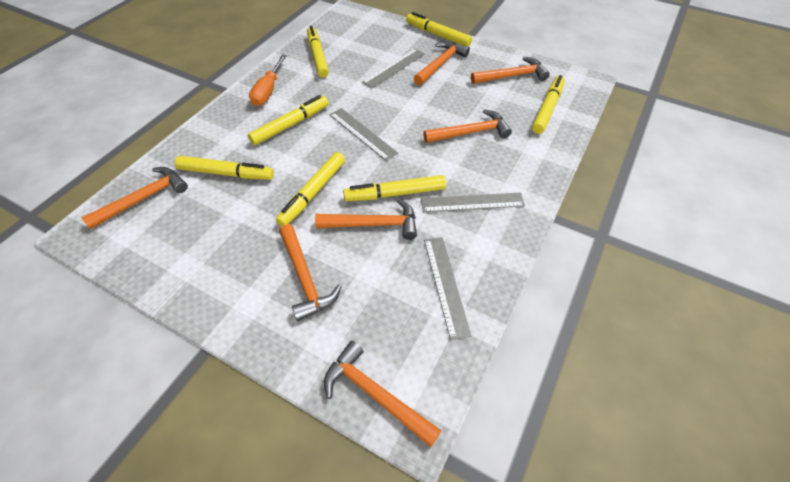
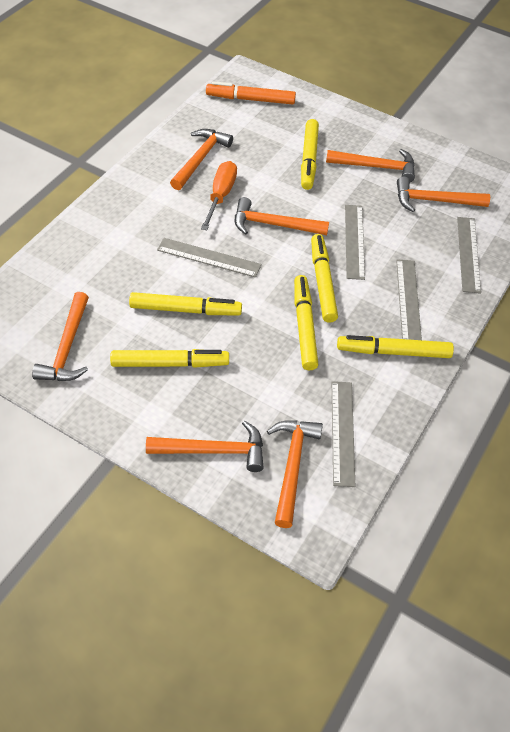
grey ruler: [330,108,398,161] [362,49,425,88] [421,192,525,212] [424,237,471,340] = 4 -> [157,238,261,277] [332,381,355,487] [345,205,365,280] [396,260,422,340] [457,217,481,294] = 5
orange marker: none = 0 -> [206,81,296,105] = 1
yellow marker: [175,156,274,180] [248,95,329,145] [276,152,345,226] [307,26,329,77] [343,175,446,201] [406,12,472,47] [532,75,565,134] = 7 -> [110,349,229,368] [129,292,242,315] [294,275,318,370] [301,119,319,190] [311,234,338,323] [337,335,454,358] = 6

